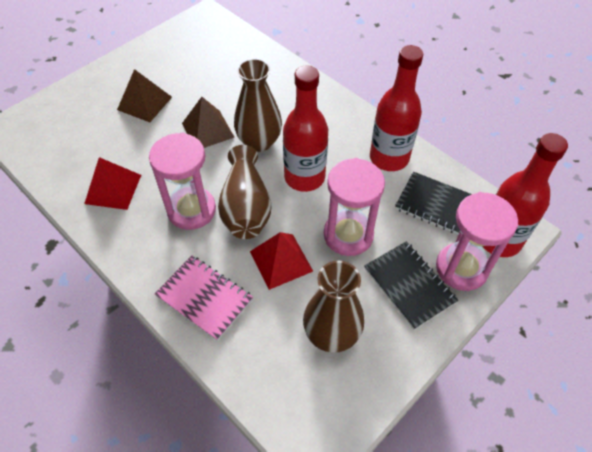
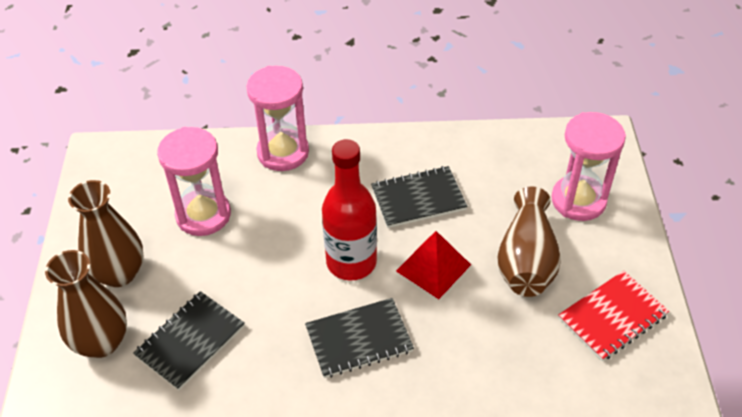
black notebook: [364,241,458,329] [395,172,472,235] = 2 -> [133,291,245,390] [305,298,414,378] [371,166,467,228] = 3
brown pyramid: [117,69,172,122] [182,97,234,148] = 2 -> none = 0
pink notebook: [155,255,253,341] = 1 -> none = 0
red bottle: [283,65,328,192] [370,45,423,171] [484,133,568,257] = 3 -> [322,139,377,281] = 1
red notebook: none = 0 -> [558,271,669,361] = 1
red pyramid: [84,157,141,210] [250,232,313,290] = 2 -> [396,231,471,299] = 1

